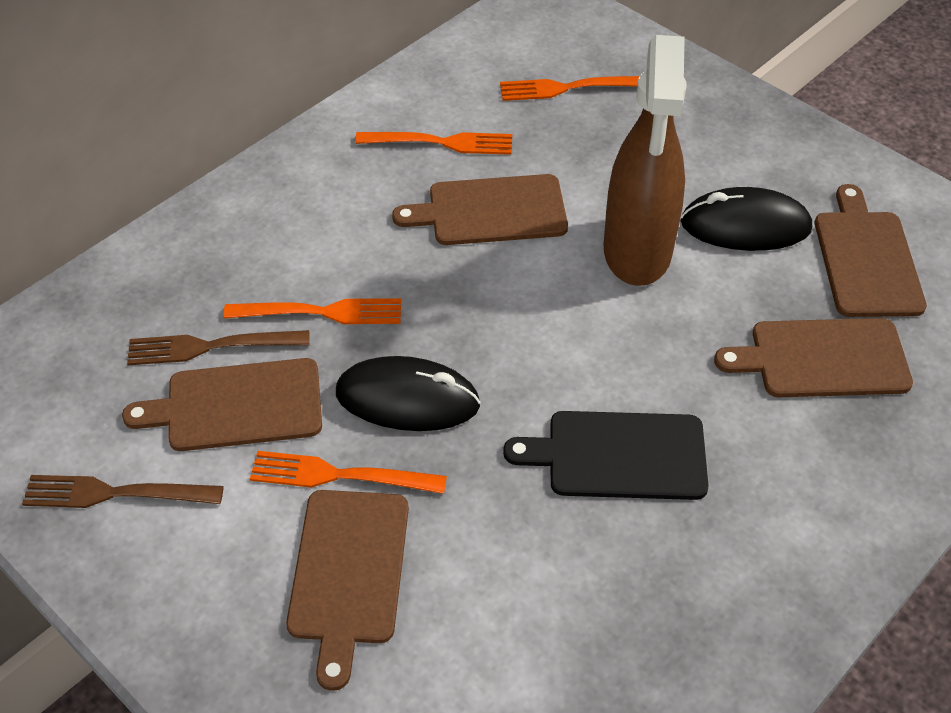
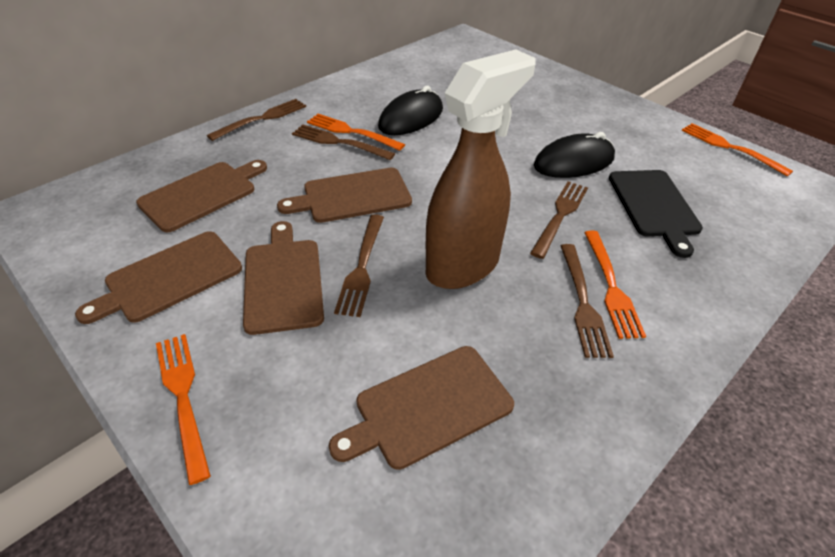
brown fork: [22,475,224,508] [127,330,310,365] = 2 -> [207,99,306,141] [292,124,395,160] [334,214,384,317] [530,181,588,259] [561,244,614,358] = 5

